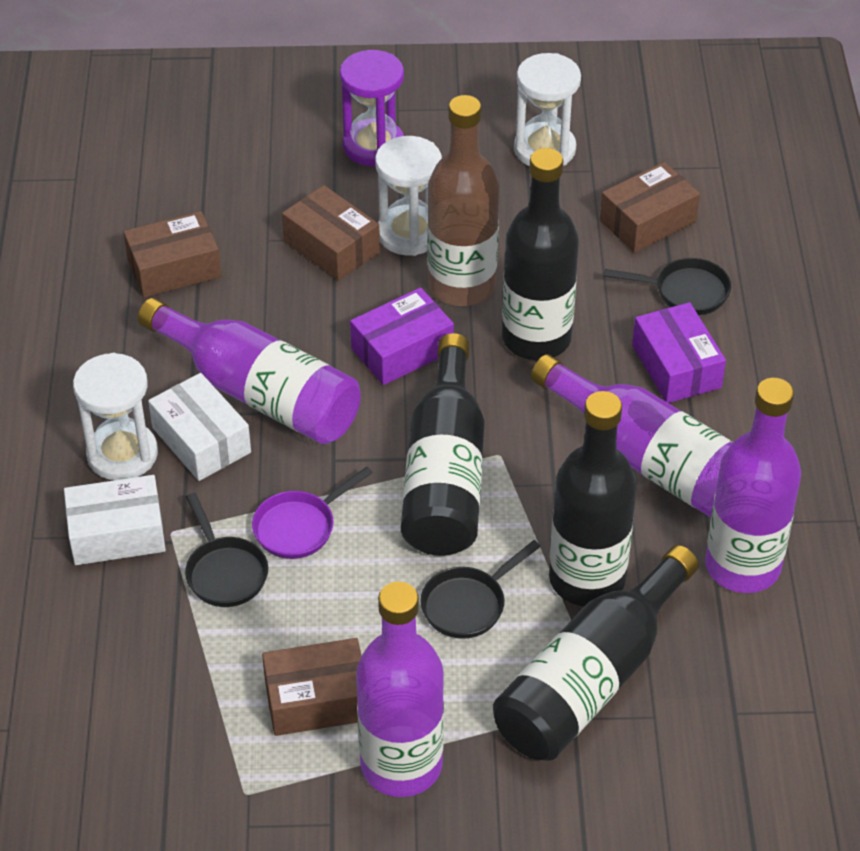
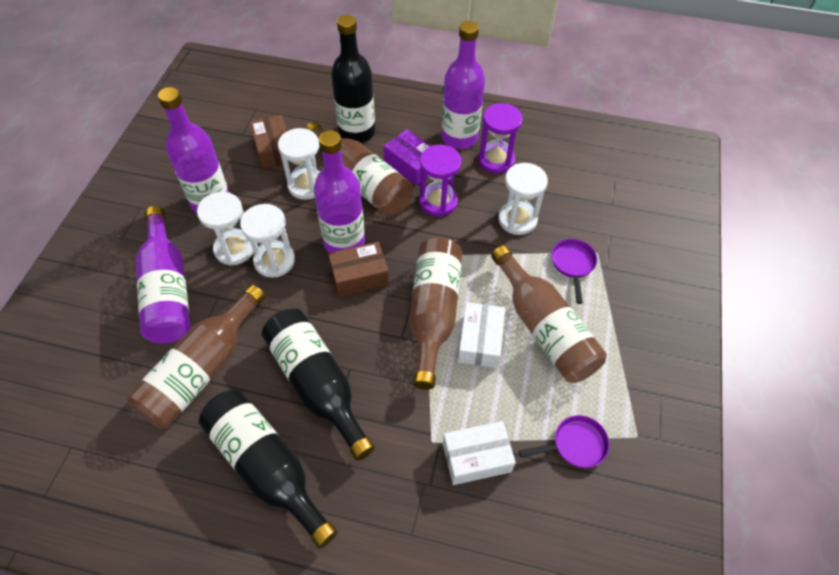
black bottle: [401,333,484,556] [493,545,699,761] [502,148,579,360] [549,391,637,606] = 4 -> [199,390,338,549] [262,308,375,461] [331,15,375,143] = 3
black pan: [185,493,268,607] [420,540,541,639] [604,258,731,315] = 3 -> none = 0
brown bottle: [427,95,499,306] = 1 -> [127,285,265,429] [305,121,413,216] [409,237,462,390] [491,245,607,383] = 4
brown box: [124,211,221,297] [262,638,362,736] [282,185,380,281] [600,162,700,253] = 4 -> [250,115,291,169] [328,242,389,297] = 2
purple box: [350,288,454,385] [632,302,726,403] = 2 -> [384,129,430,186] = 1
purple hourglass: [340,50,404,166] = 1 -> [419,145,461,216] [478,103,523,173] = 2
purple pan: [252,467,373,559] = 1 -> [519,415,610,468] [552,239,597,304] = 2
white hourglass: [73,353,158,480] [375,136,442,256] [514,53,581,167] = 3 -> [197,192,254,266] [240,204,295,278] [278,128,320,200] [498,163,548,235] = 4

